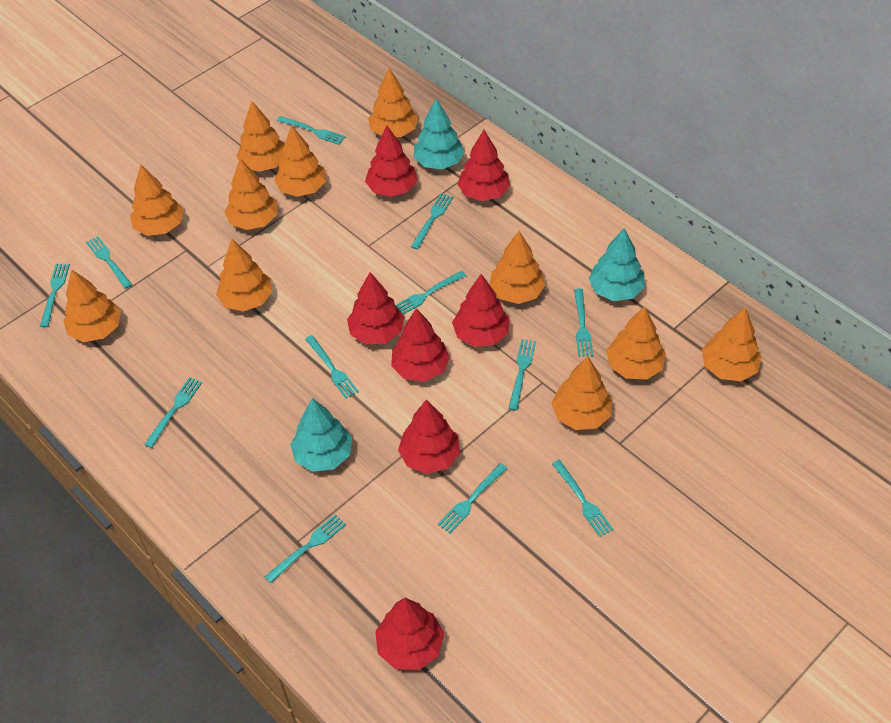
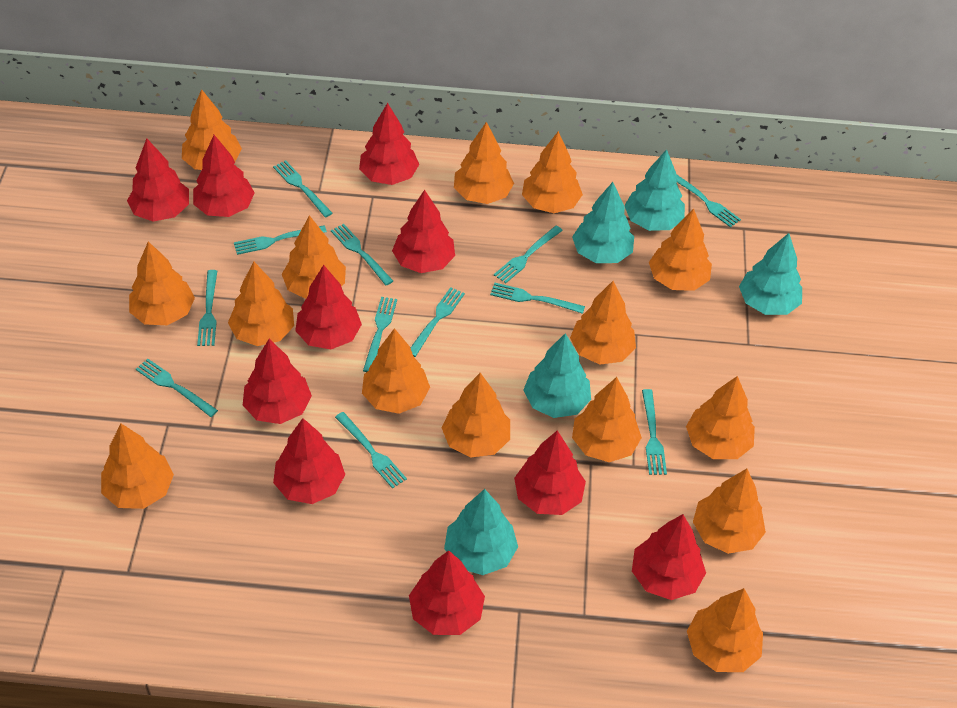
orange tree: [63,269,121,342] [130,164,184,236] [216,239,272,312] [225,158,277,230] [236,101,285,172] [274,125,326,197] [368,68,418,137] [489,231,546,304] [551,357,612,430] [606,306,666,380] [702,308,762,381] = 11 -> [101,424,174,509] [129,242,195,325] [182,89,242,170] [228,262,294,346] [282,215,346,299] [362,328,430,414] [441,373,510,458] [454,122,514,204] [522,131,583,213] [570,281,636,365] [572,377,642,462] [649,209,712,291] [686,376,755,459] [687,588,763,672] [693,469,766,554] = 15
red tree: [347,272,404,344] [365,126,418,197] [375,597,444,670] [391,308,450,382] [398,400,460,474] [452,274,510,347] [457,130,510,201] = 7 -> [127,138,189,222] [193,135,255,217] [243,339,312,424] [273,418,345,504] [295,265,362,349] [359,103,419,185] [392,190,455,273] [409,550,485,635] [514,430,586,515] [632,514,706,600] = 10
turquoise tree: [290,398,352,472] [414,98,465,169] [589,228,645,301] = 3 -> [444,489,518,575] [524,333,591,418] [572,182,634,263] [624,149,685,231] [739,233,802,315] = 5

